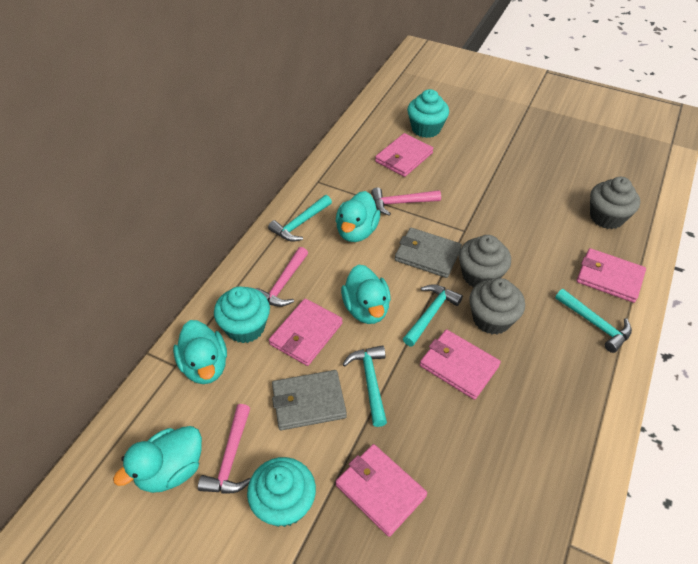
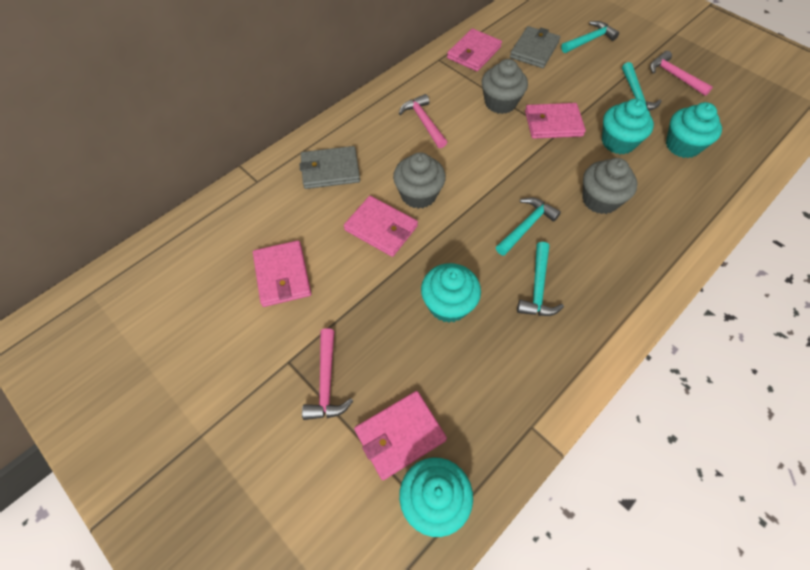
turquoise cupcake: [214,286,270,343] [247,457,316,527] [407,89,449,138] = 3 -> [399,458,473,537] [421,263,481,323] [602,99,654,154] [666,102,722,158] = 4
turquoise duck: [113,426,202,493] [173,320,227,384] [336,191,380,242] [341,264,391,324] = 4 -> none = 0

